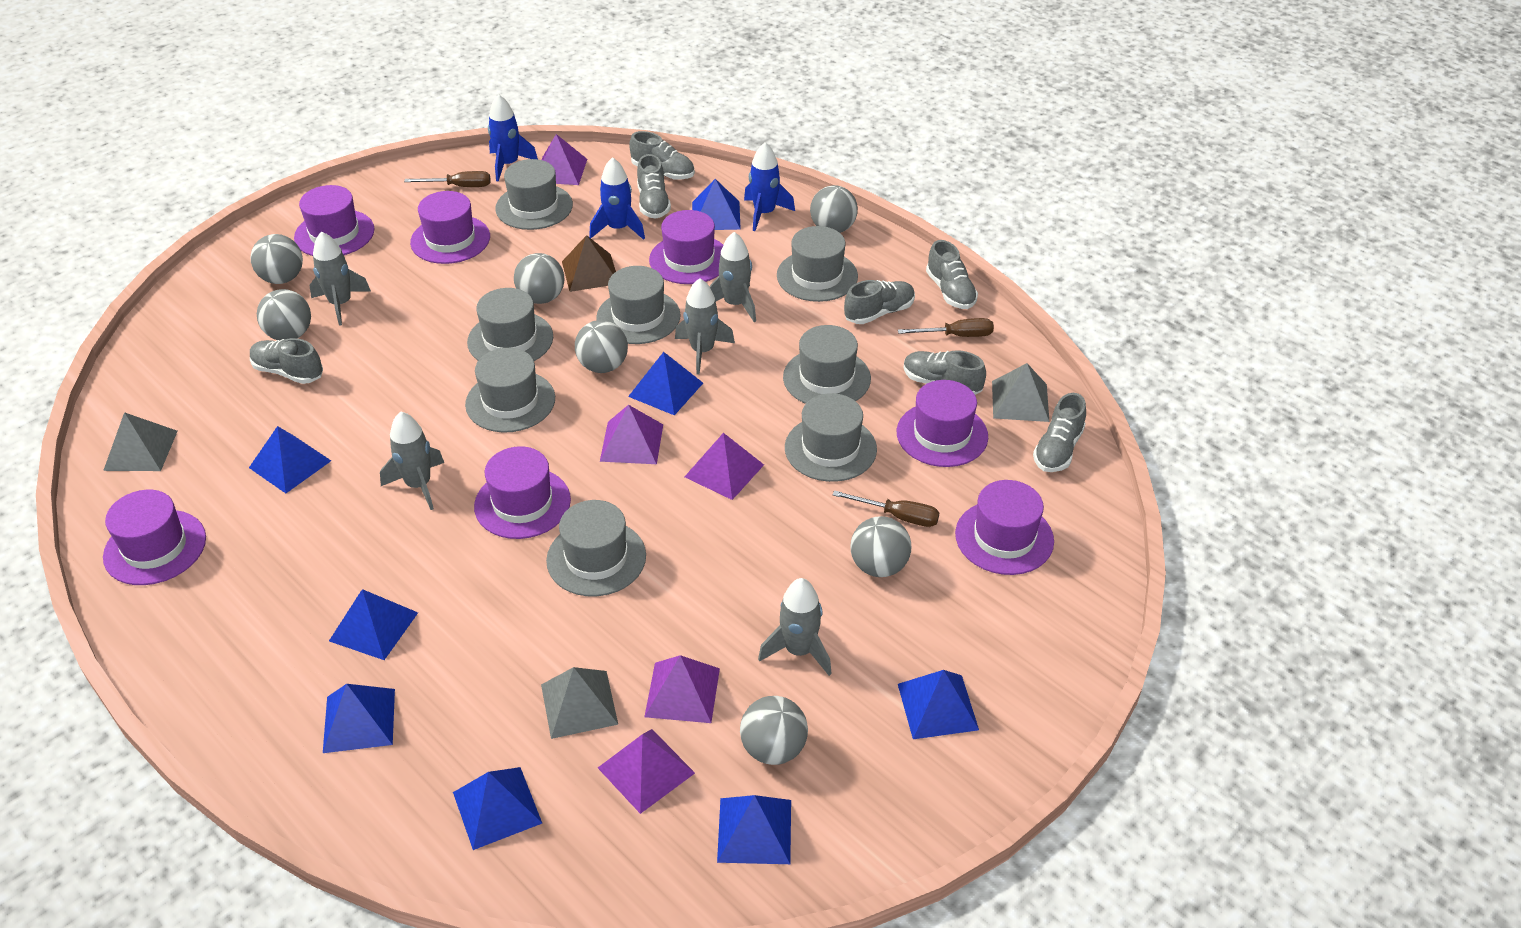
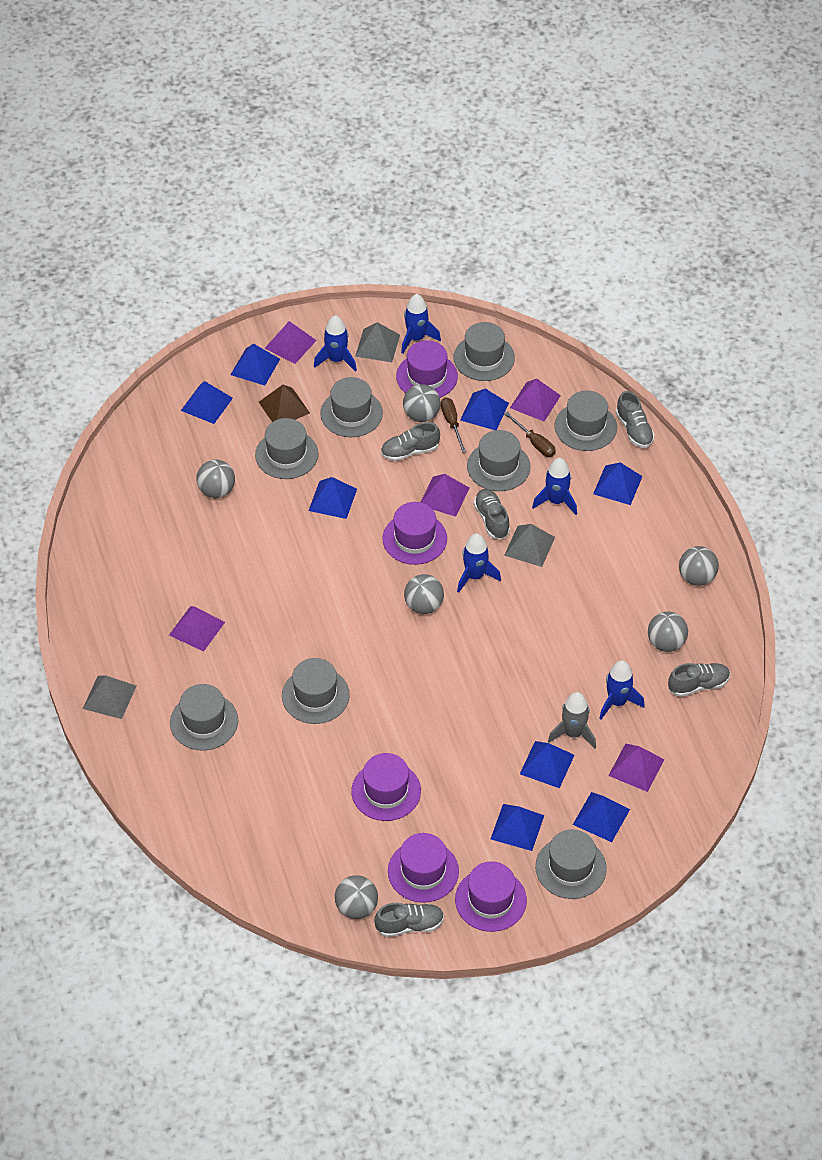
blue rocket: [488,94,538,181] [589,157,645,240] [744,142,795,231] = 3 -> [314,315,357,372] [401,294,441,354] [457,533,501,593] [532,458,577,515] [599,660,645,719] = 5
brown screwdriver: [404,171,491,187] [832,490,939,527] [898,318,994,337] = 3 -> [441,397,466,453] [504,412,556,457] = 2
grey ball: [251,234,303,284] [257,289,311,341] [514,253,564,304] [575,320,628,373] [740,696,808,765] [810,185,858,233] [850,516,911,577] = 7 -> [196,460,235,498] [335,875,378,919] [403,384,441,422] [404,574,444,614] [648,612,688,652] [679,546,719,586] = 6
grey rocket: [309,231,371,326] [380,412,444,510] [675,278,735,375] [709,232,756,322] [758,578,832,676] = 5 -> [548,692,596,749] = 1
grey shoe: [250,338,323,384] [629,131,695,180] [637,154,671,219] [844,280,915,324] [904,350,986,395] [926,240,978,309] [1033,393,1086,472] = 7 -> [375,903,444,937] [381,422,440,461] [474,489,510,539] [616,391,655,448] [668,663,730,697] = 5
purple hat: [103,490,206,585] [294,185,375,256] [410,191,490,264] [474,446,571,539] [649,210,723,284] [897,380,988,467] [955,480,1054,575] = 7 -> [351,753,421,821] [382,502,447,565] [388,833,459,903] [396,340,458,398] [455,861,527,932] = 5

